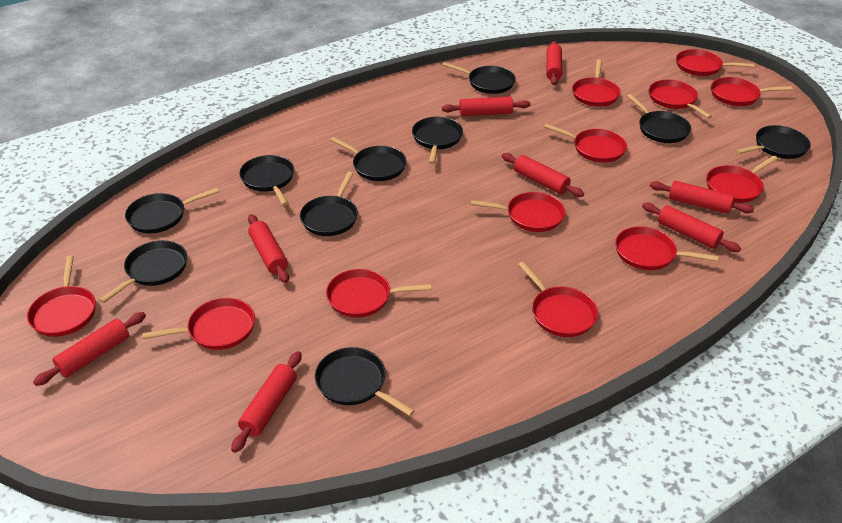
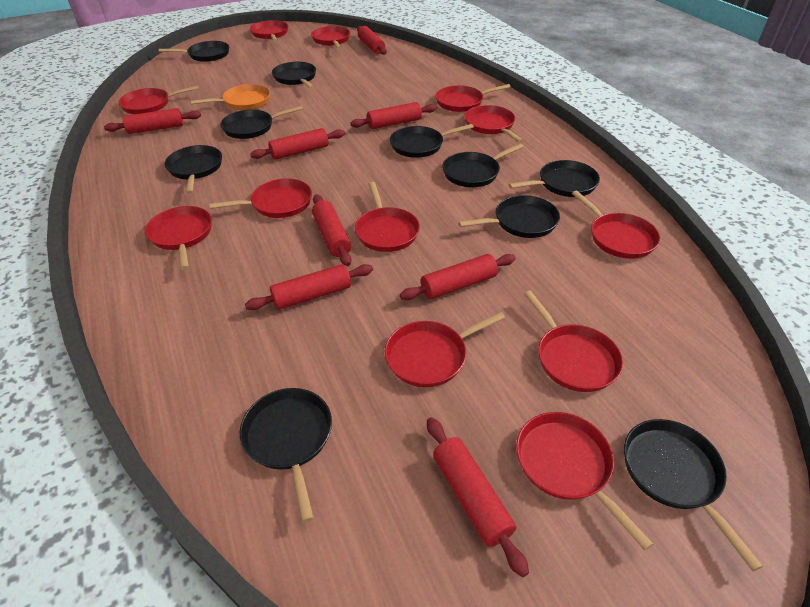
orange pan: none = 0 -> [190,84,270,110] = 1

